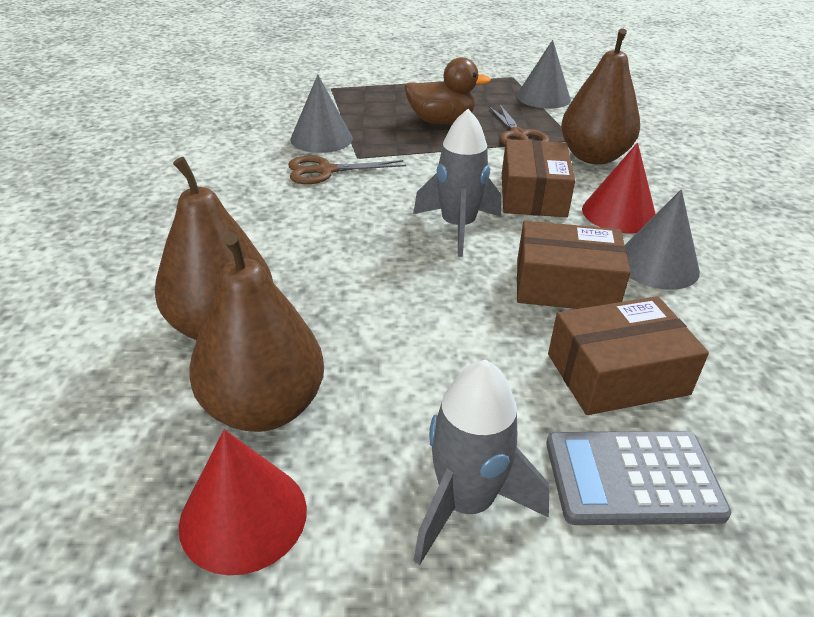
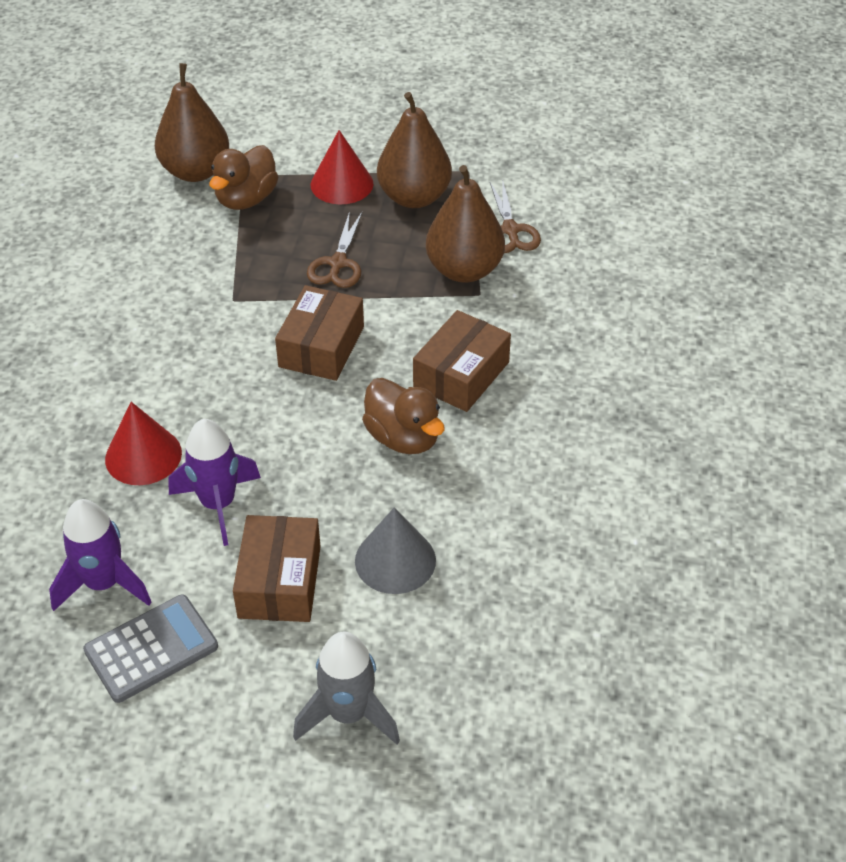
brown duck: [404,57,491,124] = 1 -> [209,145,278,210] [362,378,445,454] = 2
grey cone: [290,74,353,153] [517,40,571,109] [625,189,700,290] = 3 -> [355,507,436,594] = 1
grey rocket: [413,109,501,257] [413,359,550,565] = 2 -> [293,632,400,745] = 1
purple rocket: none = 0 -> [49,499,152,611] [168,419,261,546] = 2

